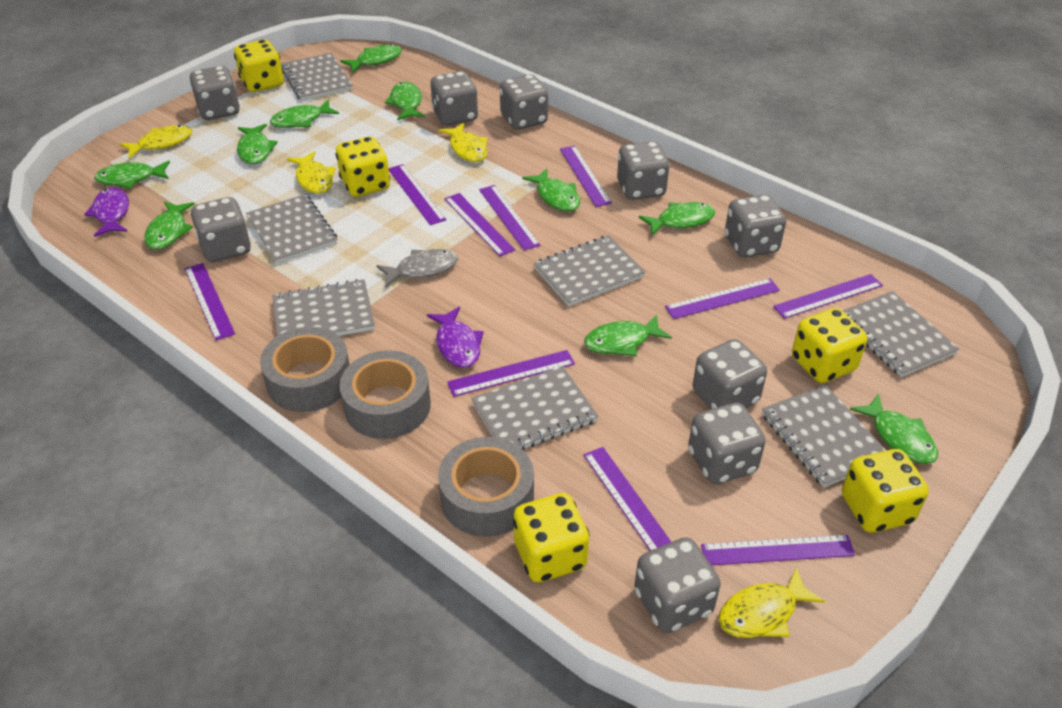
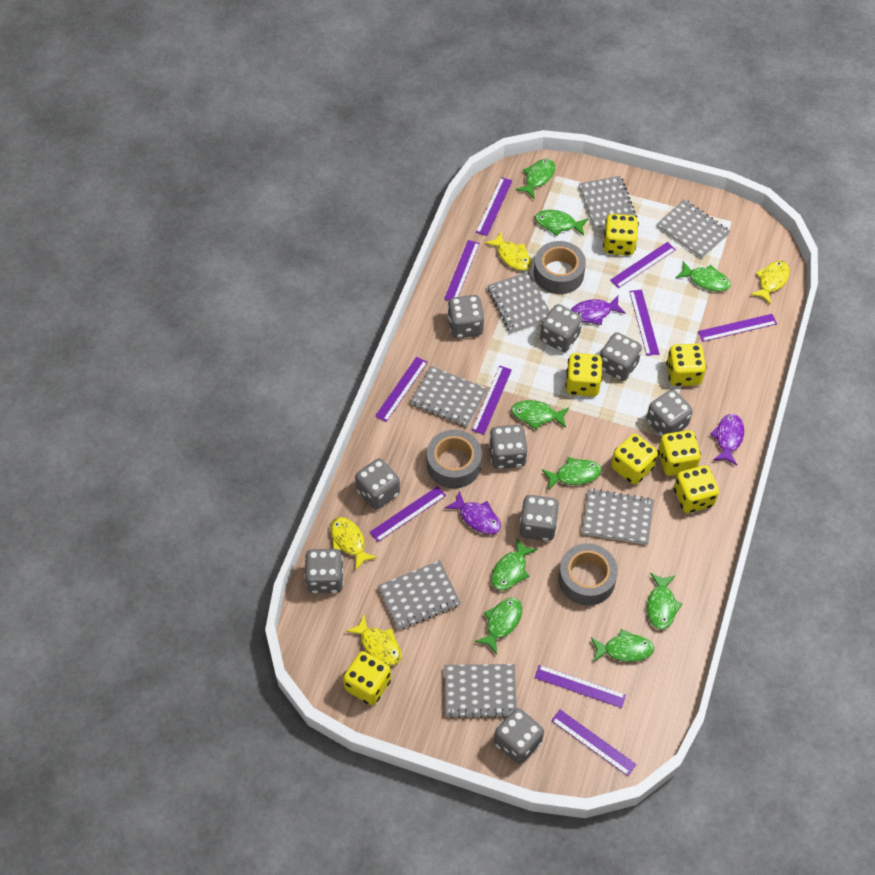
green fish: [94,160,170,189] [144,201,195,250] [237,124,278,164] [270,100,339,128] [340,44,402,72] [385,82,425,120] [522,168,580,212] [584,314,672,356] [639,202,715,236] [850,393,938,464] = 10 -> [475,598,522,654] [491,537,538,591] [511,400,569,430] [516,159,555,198] [535,210,588,236] [542,457,602,490] [591,629,654,662] [647,573,682,630] [675,261,731,292] = 9
grey fish: [376,249,458,287] = 1 -> none = 0
purple fish: [84,187,129,237] [427,306,484,368] = 2 -> [445,491,501,534] [571,296,625,325] [710,414,744,465] = 3
yellow dice: [234,40,284,92] [336,136,390,197] [513,493,590,583] [792,308,867,383] [842,449,929,533] = 5 -> [343,651,391,705] [565,353,602,396] [603,214,639,256] [611,434,658,485] [658,430,701,476] [666,344,707,386] [674,466,719,513] = 7

